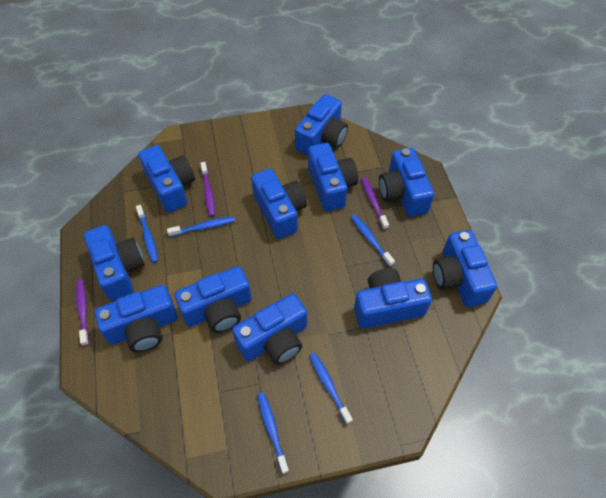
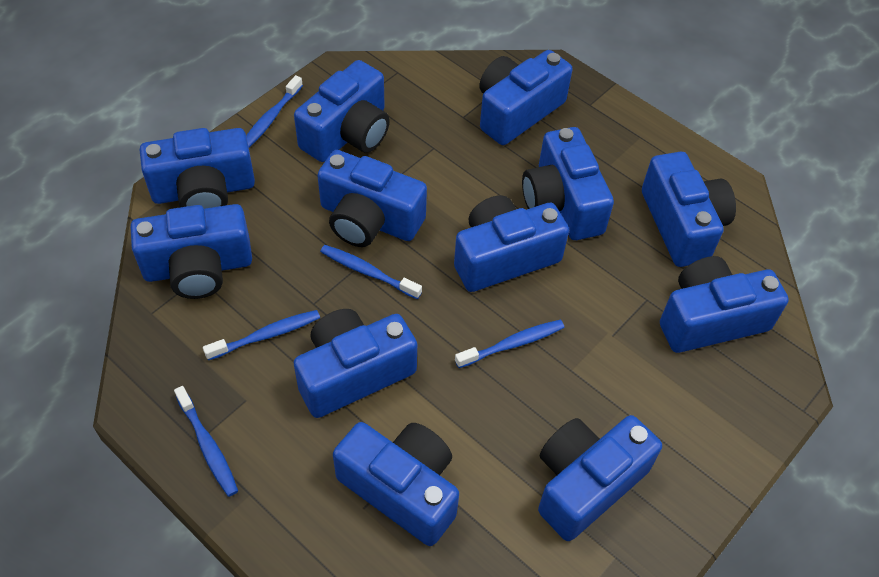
blue camera: [84,225,145,301] [95,285,178,352] [138,145,195,212] [174,266,252,333] [232,293,307,365] [251,169,307,239] [295,94,348,155] [308,143,358,211] [354,268,432,328] [379,148,434,217] [433,230,497,307] = 11 -> [131,204,252,299] [140,128,255,209] [293,309,417,418] [294,60,390,162] [317,150,427,247] [333,422,459,546] [454,195,569,292] [479,50,572,145] [522,127,614,240] [538,415,662,541] [642,152,736,267] [660,256,789,353] = 12
purple toothbrush: [76,280,89,346] [201,162,215,217] [361,177,389,230] = 3 -> none = 0

